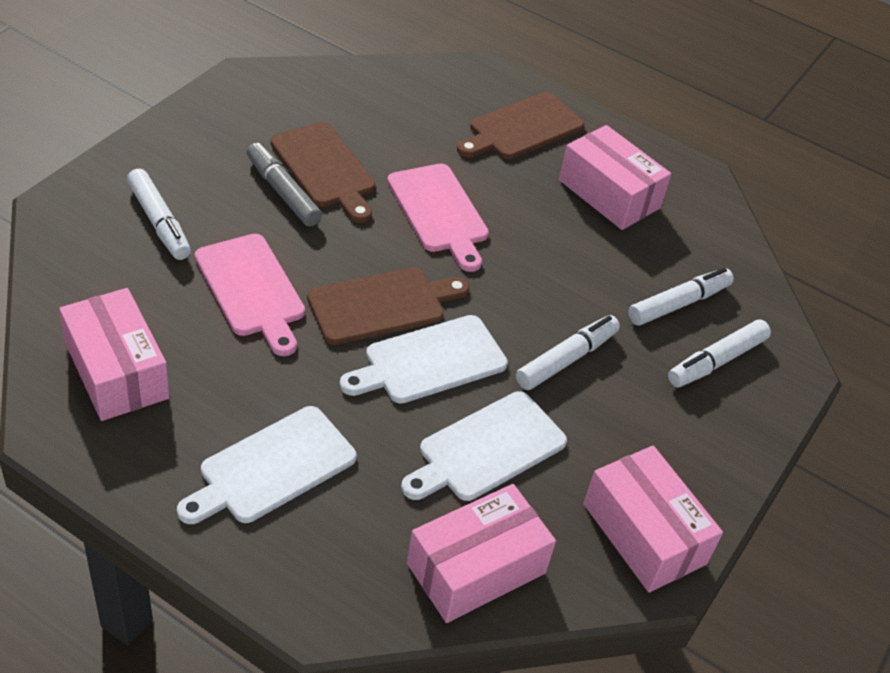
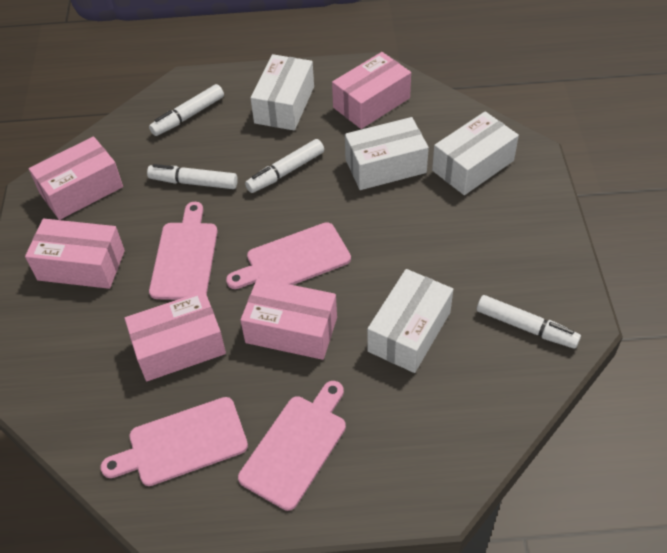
brown cutting board: [270,122,375,223] [307,267,470,345] [457,92,584,159] = 3 -> none = 0
grey marker: [247,143,322,226] = 1 -> none = 0
pink box: [59,288,170,421] [407,484,556,623] [559,125,672,230] [583,446,723,593] = 4 -> [25,219,125,289] [29,136,123,220] [125,291,226,381] [240,278,337,360] [332,52,411,129] = 5
pink cutting board: [195,234,305,356] [387,164,489,272] = 2 -> [101,397,248,486] [149,202,217,300] [226,222,351,289] [238,381,346,511] = 4
white box: none = 0 -> [250,54,314,131] [345,117,429,190] [367,269,453,373] [432,111,519,195] = 4
white cutting board: [177,406,357,524] [340,315,508,404] [401,391,567,501] = 3 -> none = 0

